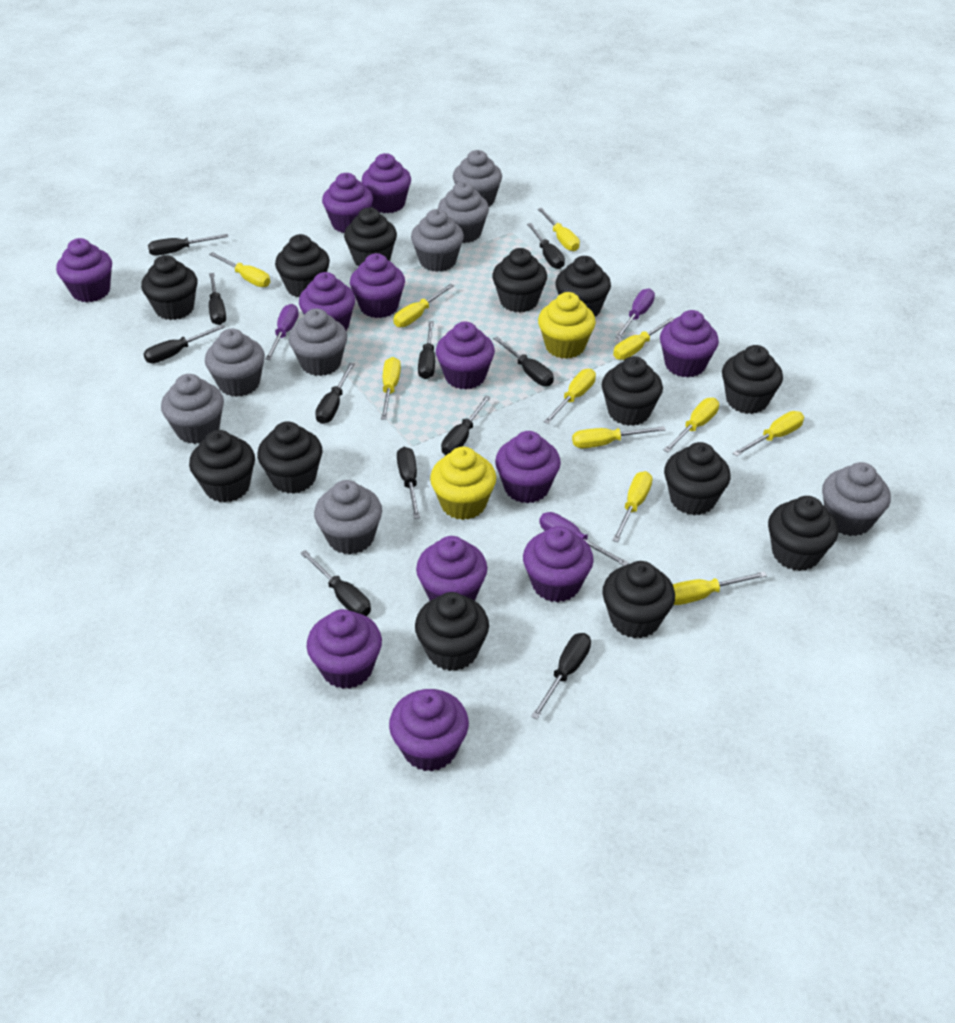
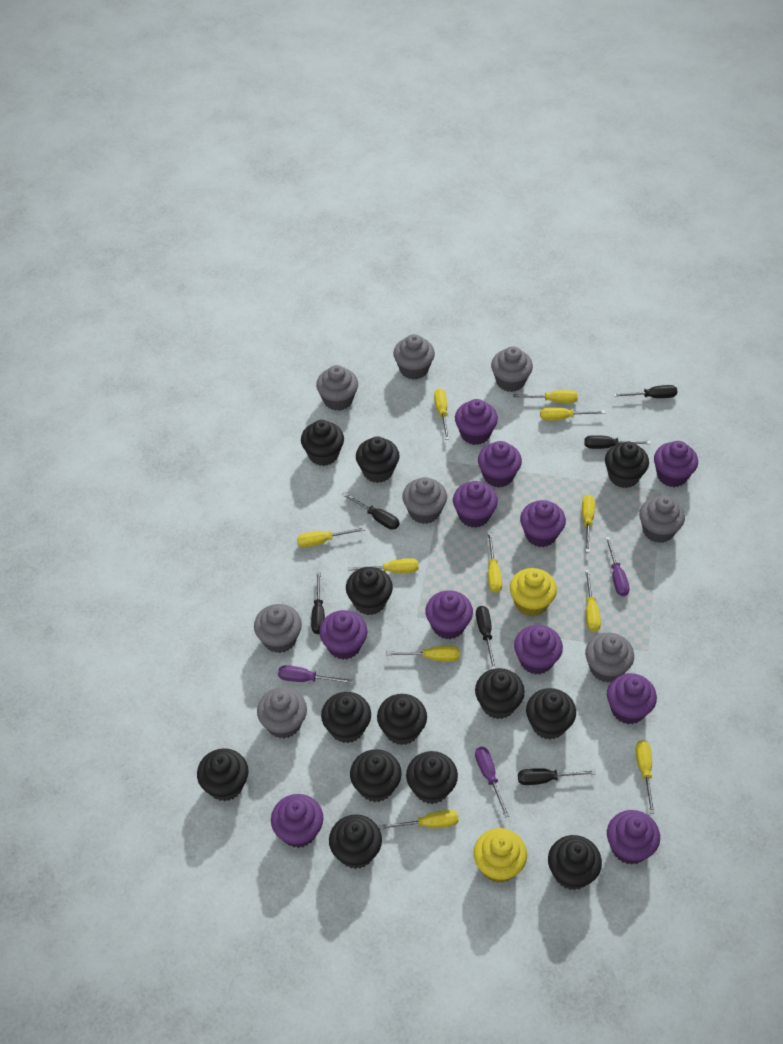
black screwdriver: [144,324,225,363] [148,234,228,256] [209,273,226,325] [300,550,371,616] [315,363,354,424] [397,447,420,519] [418,321,435,379] [441,395,491,455] [493,337,554,386] [527,223,565,269] [531,633,591,719] = 11 -> [311,572,325,634] [342,492,399,530] [476,606,496,669] [518,768,596,785] [584,435,651,449] [613,385,677,398] = 6
purple cupcake: [56,238,112,302] [299,272,355,331] [307,609,382,689] [322,173,373,233] [350,253,405,318] [362,153,411,213] [389,689,469,771] [416,536,487,601] [436,321,495,389] [495,431,561,504] [523,526,594,602] [660,310,719,377] = 12 -> [271,794,324,848] [319,610,367,660] [425,590,473,639] [453,481,498,528] [455,399,498,445] [478,441,522,488] [514,625,563,675] [520,500,566,547] [607,673,657,724] [607,810,660,864] [654,441,698,487] = 11

